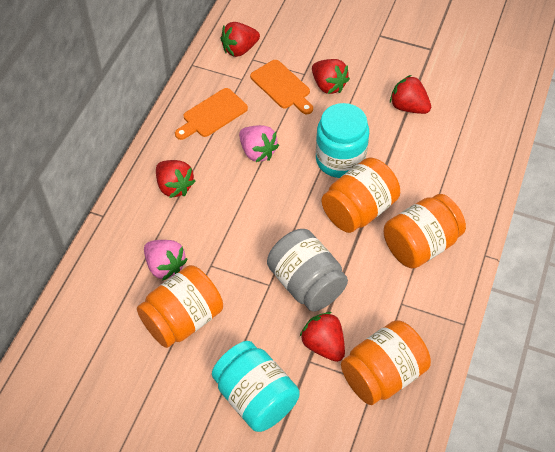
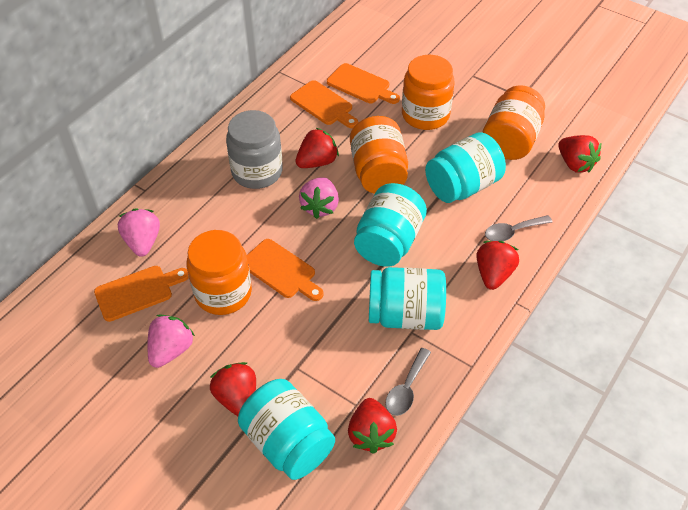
grey spoon: none = 0 -> [385,348,431,416] [485,215,552,241] = 2
orange cutting board: [175,88,248,140] [250,60,313,114] = 2 -> [94,266,189,322] [247,239,324,301] [290,80,358,128] [327,63,400,104] = 4
pink strawberry: [144,240,188,281] [239,125,279,162] = 2 -> [118,209,160,257] [147,315,195,368] [299,177,339,219] = 3
turquoise jar: [212,341,300,432] [316,103,369,178] = 2 -> [238,379,335,480] [354,183,427,267] [369,267,446,330] [425,132,506,203] = 4

